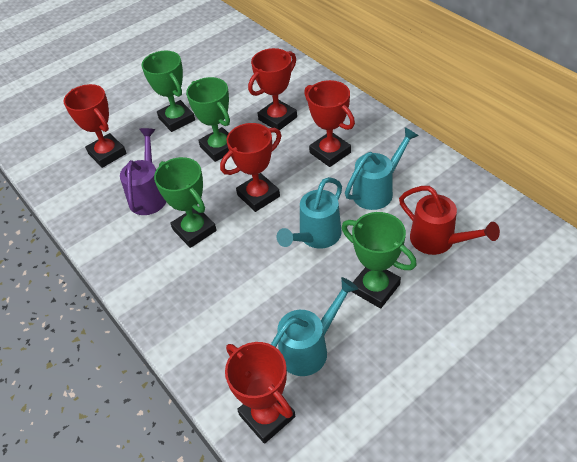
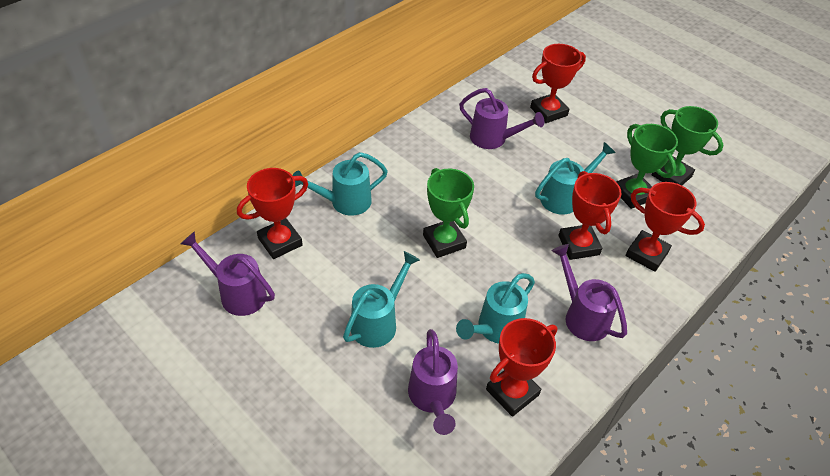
green trophy: [141,51,195,132] [154,157,217,248] [186,77,230,162] [342,212,417,309] = 4 -> [423,168,474,258] [616,124,678,209] [652,106,723,185] = 3
purple watering can: [120,128,166,215] = 1 -> [181,231,275,316] [408,329,458,435] [459,88,544,149] [552,244,627,341] = 4
red watering can: [399,186,500,255] = 1 -> none = 0
turquoise watering can: [271,277,358,376] [277,177,342,248] [345,127,419,210] = 3 -> [292,152,388,216] [343,251,420,348] [456,273,535,344] [535,142,616,215] = 4

